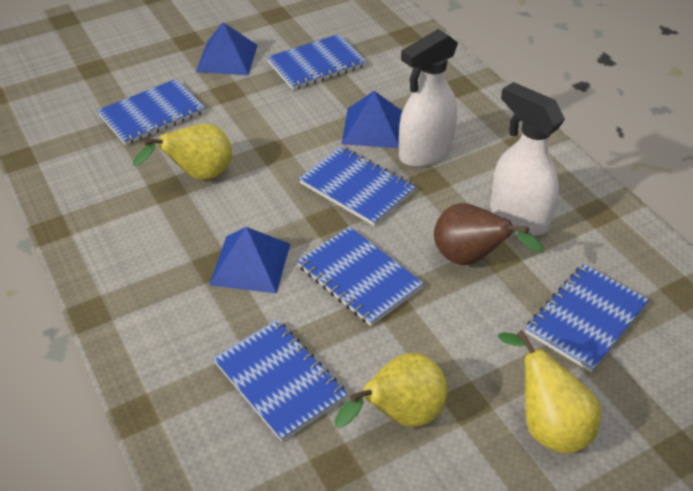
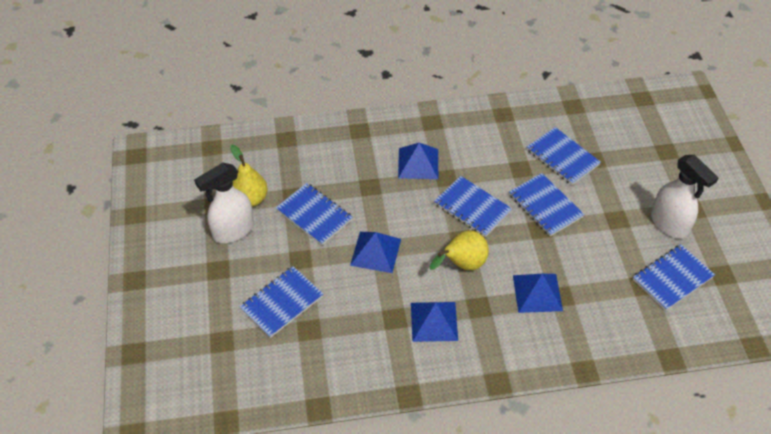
blue pyramid: [196,22,258,75] [209,227,290,294] [342,91,402,148] = 3 -> [350,232,401,273] [398,143,438,179] [411,302,458,342] [513,274,563,313] = 4
brown pear: [434,203,544,265] = 1 -> none = 0
yellow pear: [133,124,232,180] [335,353,447,428] [498,330,601,454] = 3 -> [230,145,268,207] [429,231,489,270] = 2

